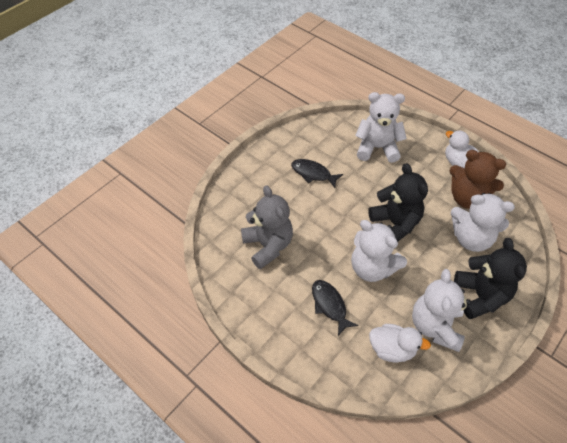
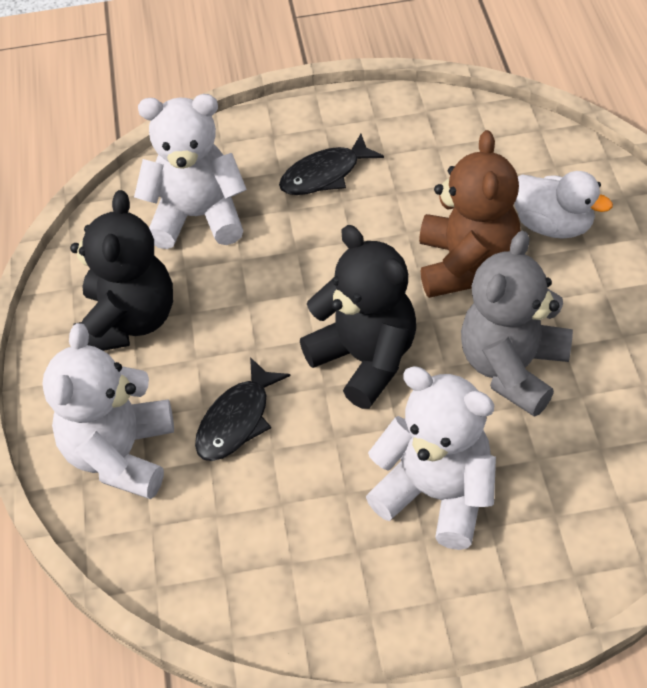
white duck: [369,324,431,363] [445,130,478,169] = 2 -> [514,171,613,239] = 1
white teddy bear: [351,220,407,282] [355,92,407,163] [412,269,471,352] [451,193,515,252] = 4 -> [42,323,174,499] [134,94,247,249] [366,366,496,550] = 3

